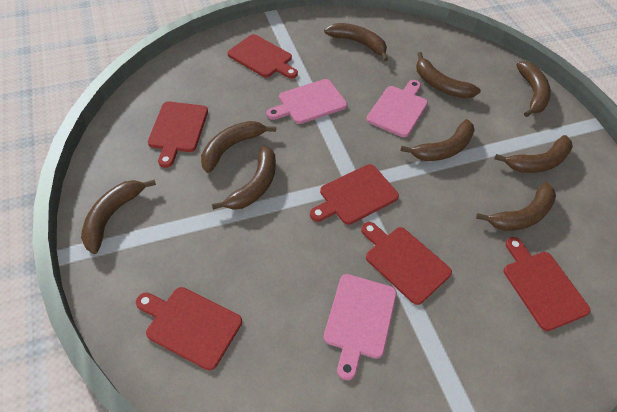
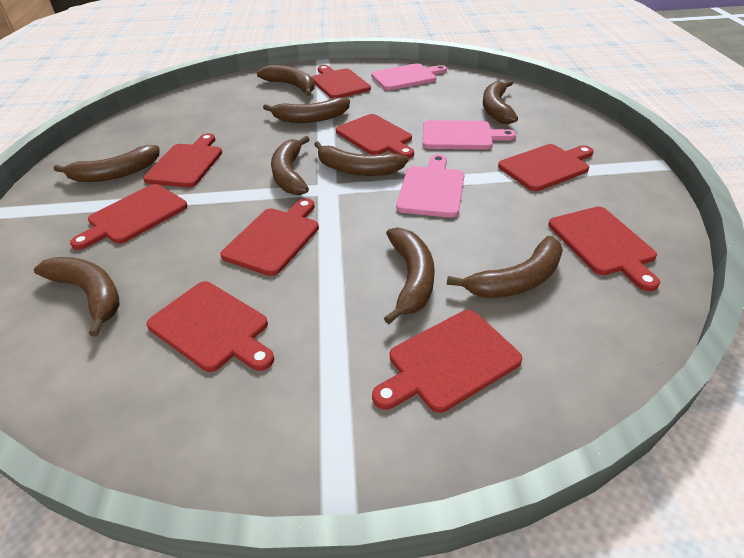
red cutting board: [136,287,242,370] [148,102,208,168] [227,34,298,79] [310,164,399,225] [361,222,452,305] [504,237,590,331] = 6 -> [70,184,188,250] [143,133,222,188] [147,281,274,372] [220,198,319,276] [312,65,371,99] [336,114,414,158] [372,310,522,413] [498,144,594,191] [548,207,660,291] = 9

